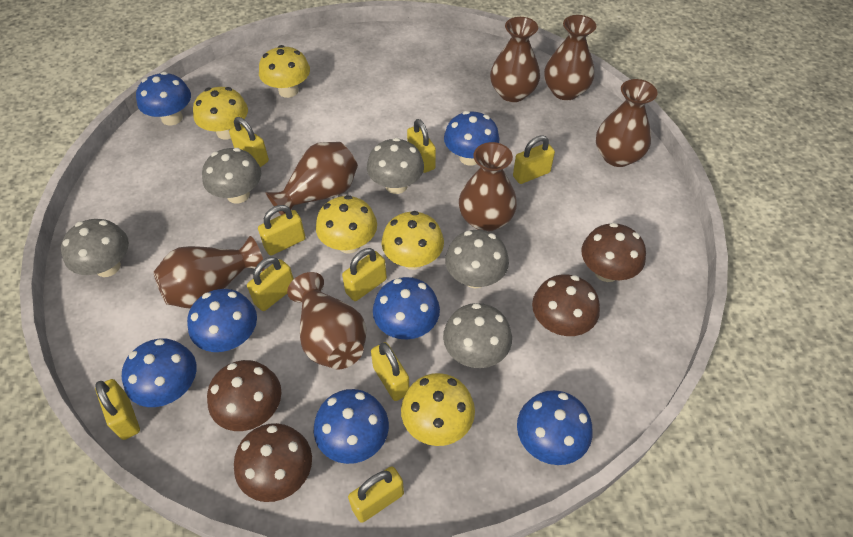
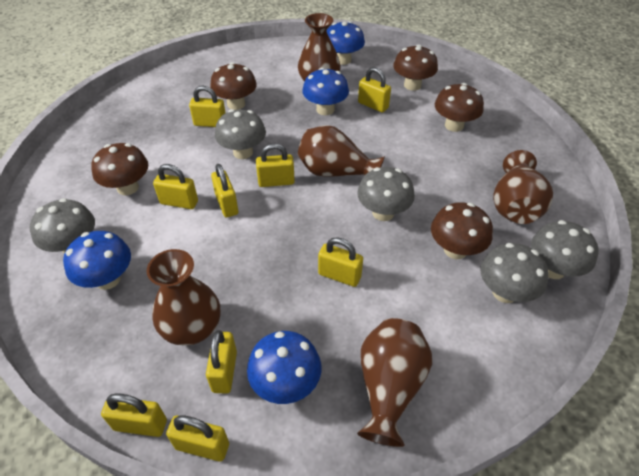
blue mushroom: [122,338,197,407] [136,72,191,125] [187,289,257,352] [314,389,389,464] [373,277,440,339] [444,111,499,166] [517,390,592,465] = 7 -> [63,231,131,290] [247,331,321,404] [302,68,349,115] [326,21,365,65] = 4
brown mushroom: [207,360,281,431] [234,423,312,502] [532,274,600,336] [582,223,646,282] = 4 -> [91,143,148,195] [210,62,257,110] [393,44,438,91] [431,202,493,259] [435,83,484,132] = 5
brown vase: [153,236,264,309] [266,142,358,215] [287,272,366,369] [459,142,517,232] [490,17,540,102] [544,15,596,100] [596,79,657,167] = 7 -> [147,249,220,346] [298,13,341,82] [298,125,385,177] [357,318,432,447] [493,150,553,224] = 5
yellow mushroom: [193,87,248,140] [259,45,310,98] [316,195,377,254] [381,211,444,270] [401,373,475,446] = 5 -> none = 0

